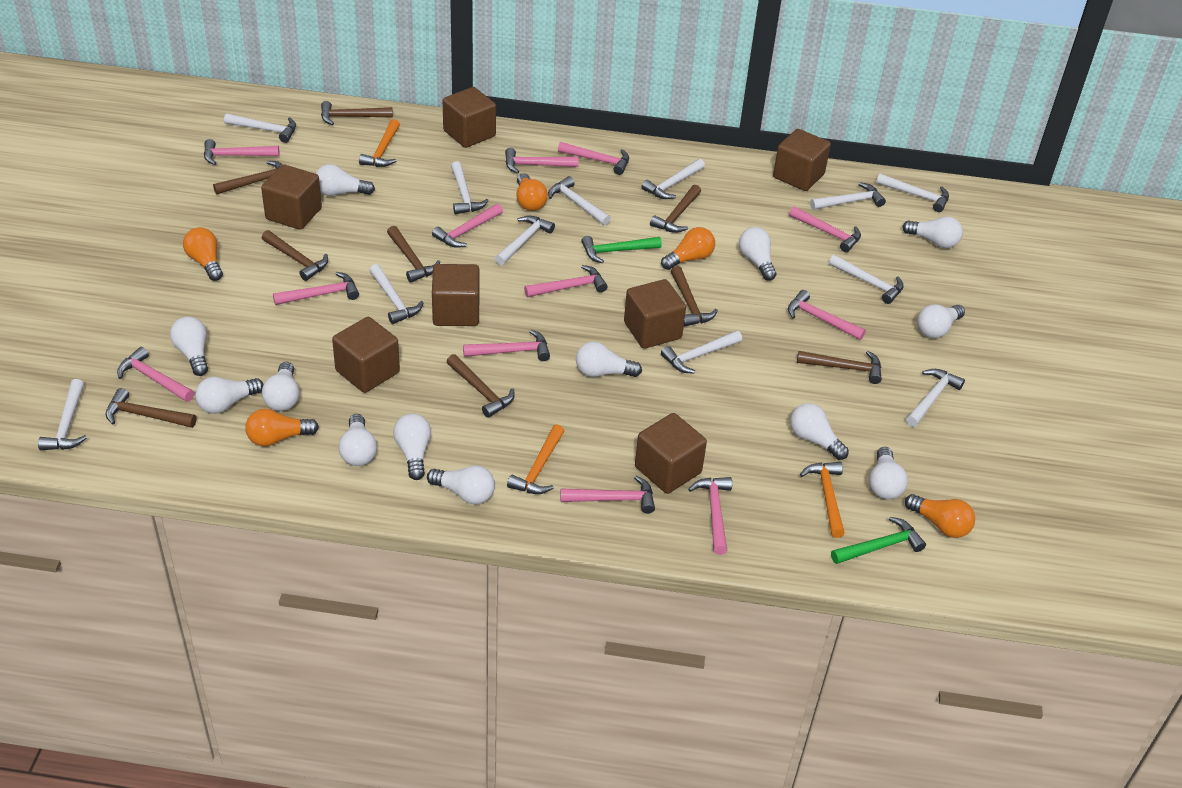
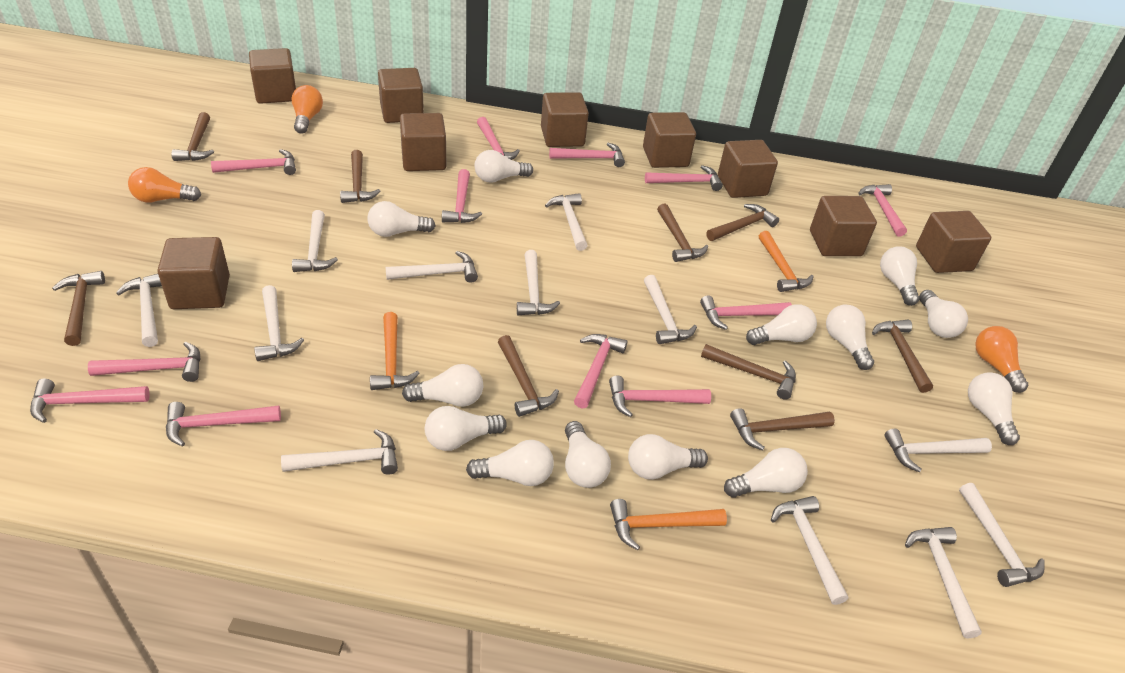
brown cube: [261,164,322,230] [332,317,400,393] [432,264,479,326] [443,87,496,148] [624,279,686,349] [635,413,707,494] [773,129,831,191] = 7 -> [157,237,230,309] [249,48,296,104] [378,68,424,123] [400,113,447,171] [541,92,589,147] [643,112,696,168] [718,140,778,198] [810,196,877,256] [916,211,991,273] = 9
green hammer: [581,236,662,263] [831,517,926,564] = 2 -> none = 0
orange light bulb: [183,227,223,281] [245,409,319,446] [516,173,548,211] [661,227,715,270] [905,494,975,538] = 5 -> [128,167,201,203] [291,85,323,134] [975,326,1028,393] = 3

